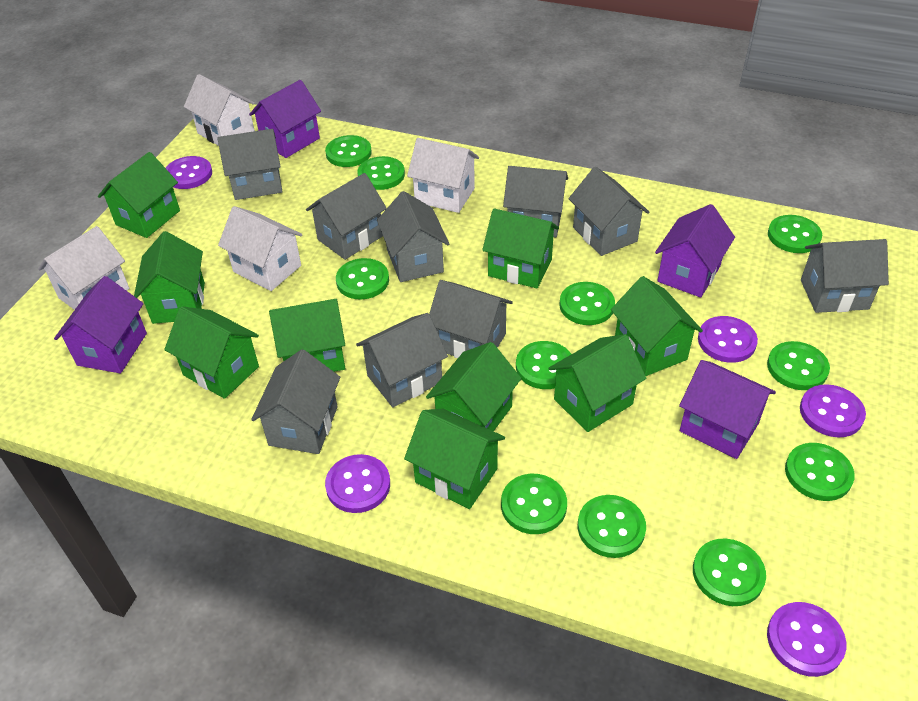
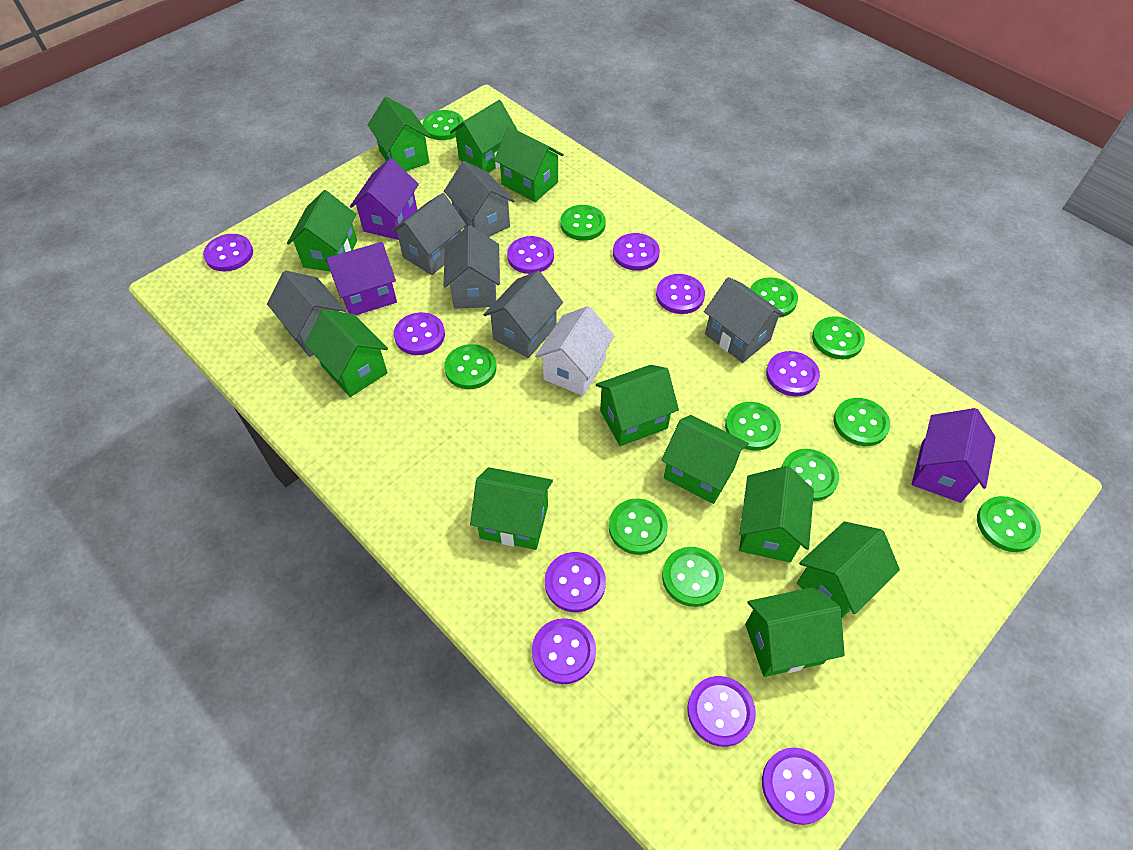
green house: [98,152,180,238] [134,231,205,324] [164,306,259,399] [269,299,345,372] [404,409,505,509] [426,342,521,431] [482,208,559,288] [548,334,646,432] [611,276,703,376] = 9 -> [287,190,357,272] [305,309,388,397] [368,97,431,171] [450,100,518,173] [470,467,553,550] [494,127,564,202] [596,365,679,446] [661,415,749,504] [739,466,814,562] [745,587,845,677] [797,521,900,618] = 11
grey house: [217,129,283,200] [251,349,340,454] [306,173,387,260] [356,313,448,407] [377,191,449,282] [429,280,513,358] [503,166,568,237] [569,167,649,256] [801,239,889,313] = 9 -> [267,271,346,357] [391,193,466,275] [444,161,515,237] [444,225,500,309] [483,271,563,358] [704,277,785,363] = 6
purple button: [166,156,212,189] [325,454,390,513] [698,316,758,363] [767,602,846,677] [800,384,866,437] = 5 -> [203,234,253,272] [394,312,445,355] [507,236,554,274] [532,618,596,684] [545,552,606,612] [613,233,660,271] [656,274,705,314] [687,676,756,747] [762,747,835,825] [766,351,820,397] = 10
purple house: [54,276,147,373] [249,80,321,158] [655,204,735,298] [679,360,776,459] = 4 -> [326,242,397,315] [350,158,419,240] [912,408,996,503] = 3
white house: [38,226,129,310] [184,74,255,146] [218,206,302,291] [407,138,479,213] = 4 -> [535,306,614,396] = 1

